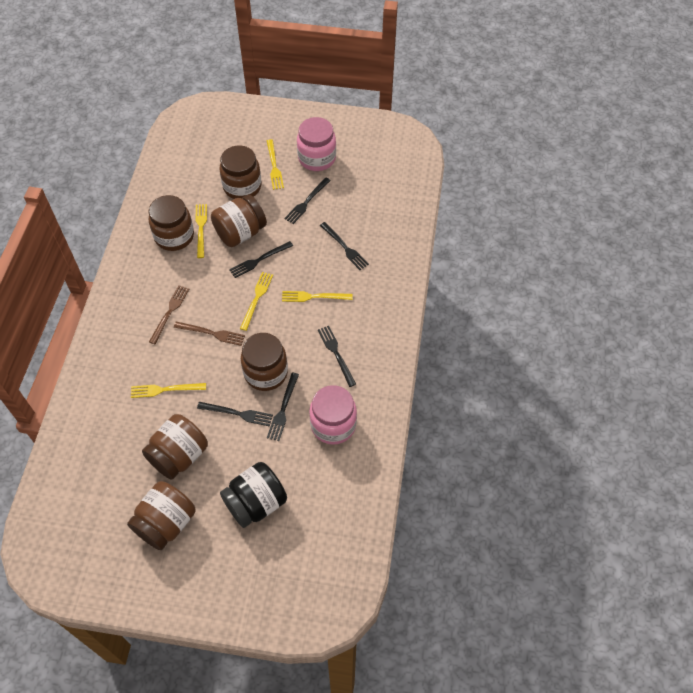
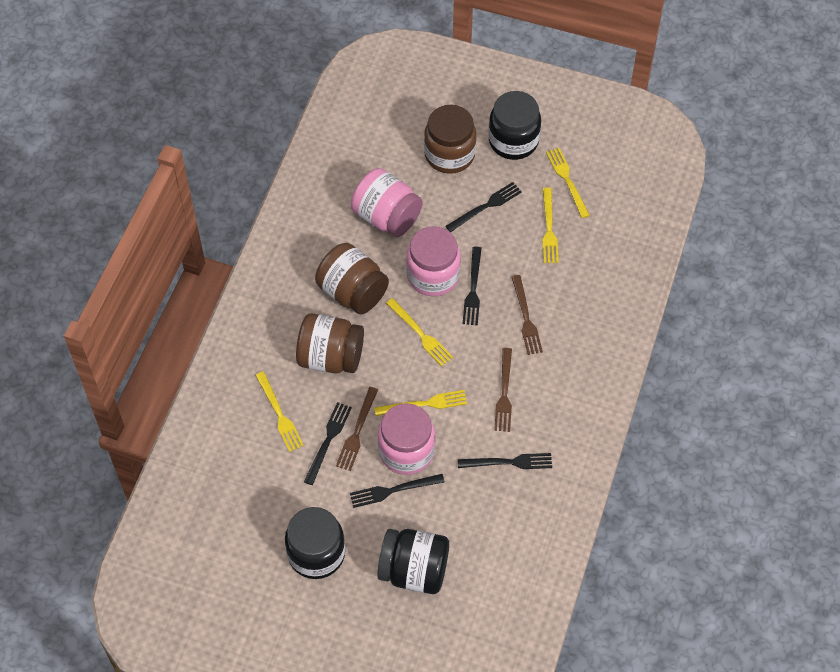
black fork: [197,402,273,427] [229,241,293,278] [267,372,299,441] [284,178,331,224] [318,326,356,387] [320,222,369,270] = 6 -> [304,402,352,485] [350,474,445,508] [446,182,522,232] [458,453,552,469] [463,247,482,325] = 5
black jar: [220,462,287,528] = 1 -> [285,507,345,579] [377,529,449,594] [488,91,541,160] = 3
brown fork: [149,285,189,344] [174,321,245,346] = 2 -> [336,387,378,471] [494,348,512,432] [512,275,543,355] = 3
brown jar: [127,481,196,550] [142,414,208,479] [149,195,194,251] [211,195,267,247] [219,145,261,199] [241,333,288,391] = 6 -> [296,313,364,373] [315,243,389,314] [424,105,477,174] = 3
pink jar: [297,117,336,171] [309,385,357,445] = 2 -> [351,168,423,237] [378,403,435,475] [406,226,461,296] = 3

